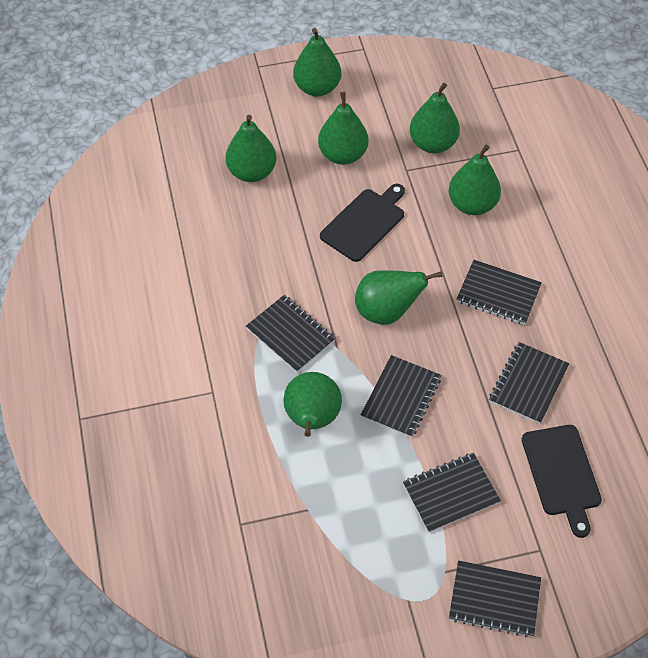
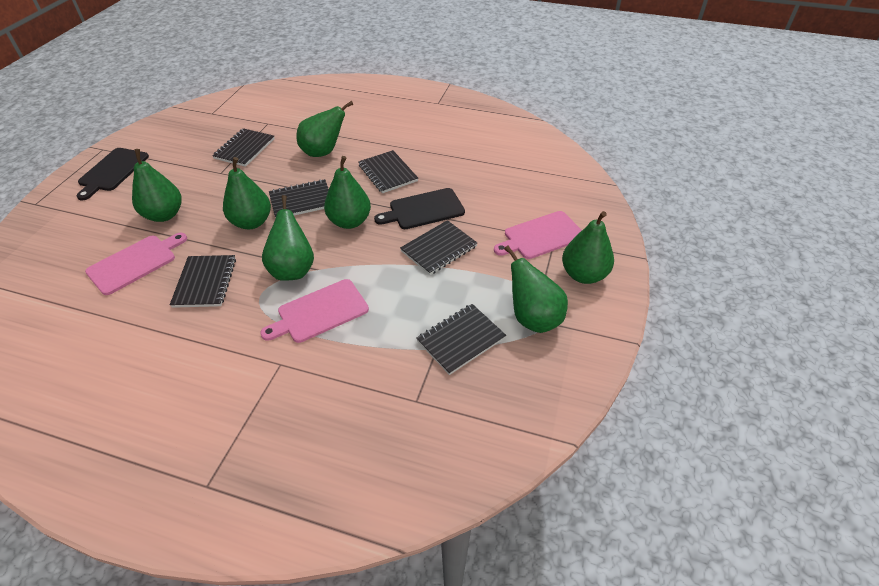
pink cutting board: none = 0 -> [85,233,187,295] [260,279,369,343] [494,211,582,259] = 3

